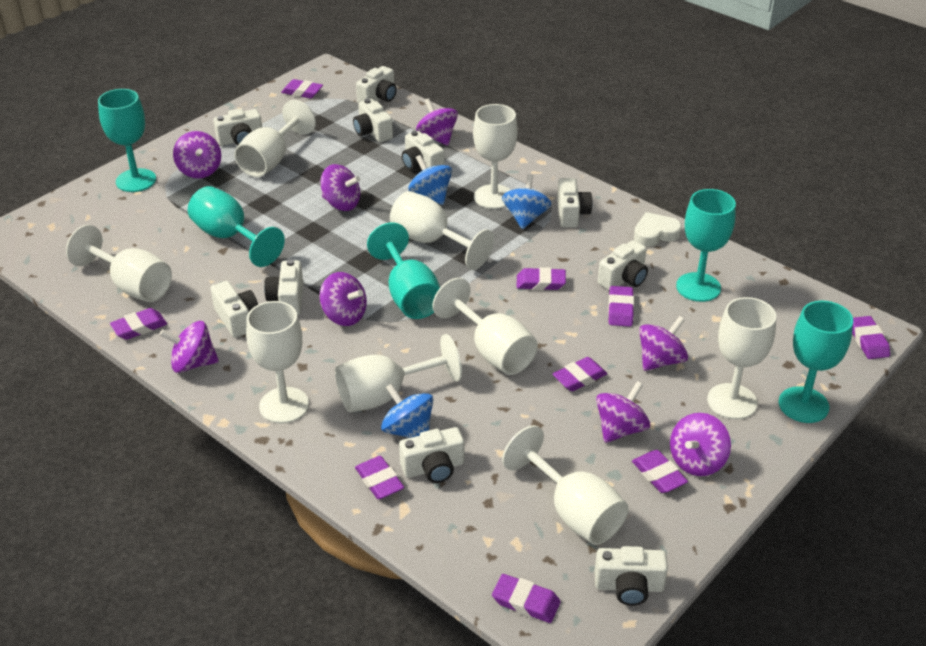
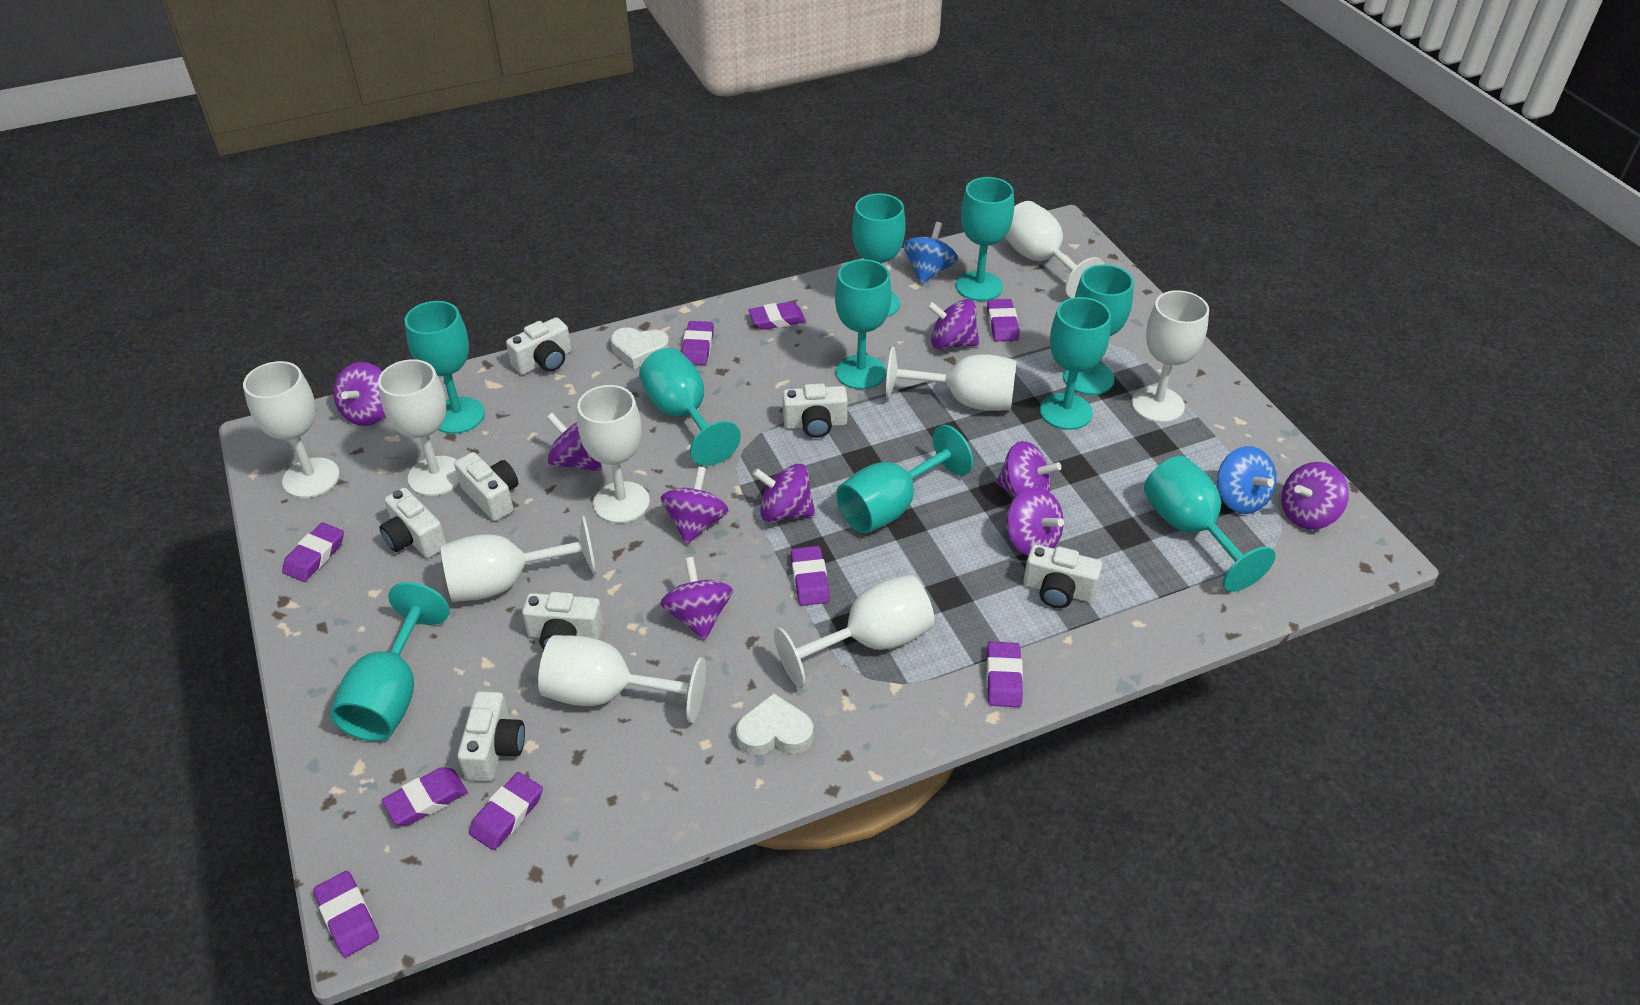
blue spinning top: [381,383,434,438] [408,155,452,205] [502,174,551,229] = 3 -> [903,222,958,284] [1217,446,1277,514] = 2
purple spinning top: [159,321,219,373] [173,131,221,178] [320,164,360,211] [320,272,367,326] [416,98,458,146] [596,381,650,443] [639,316,688,371] [670,413,731,476] = 8 -> [333,362,385,426] [546,413,601,471] [660,467,729,544] [660,557,733,640] [752,464,815,522] [927,299,979,349] [996,441,1061,497] [1006,487,1064,556] [1282,462,1349,530] = 9
turquoise goblet: [98,89,156,192] [188,186,285,267] [367,222,440,319] [676,189,736,302] [779,301,853,423] = 5 -> [330,582,450,741] [404,301,485,434] [639,348,741,466] [835,259,892,389] [836,425,973,534] [852,193,906,317] [956,177,1014,301] [1040,297,1111,430] [1063,264,1134,395] [1144,456,1276,592] = 10
white camera: [211,281,258,338] [213,108,262,146] [264,259,303,315] [353,98,393,142] [356,66,397,103] [399,427,464,483] [402,131,445,170] [557,178,593,228] [594,546,668,606] [598,240,648,291] = 10 -> [380,488,446,558] [454,452,518,521] [457,691,525,781] [506,317,572,375] [522,592,604,649] [782,383,848,438] [1023,544,1102,608] = 7
white heart: [634,212,682,247] = 1 -> [611,327,670,369] [736,693,814,756] = 2

